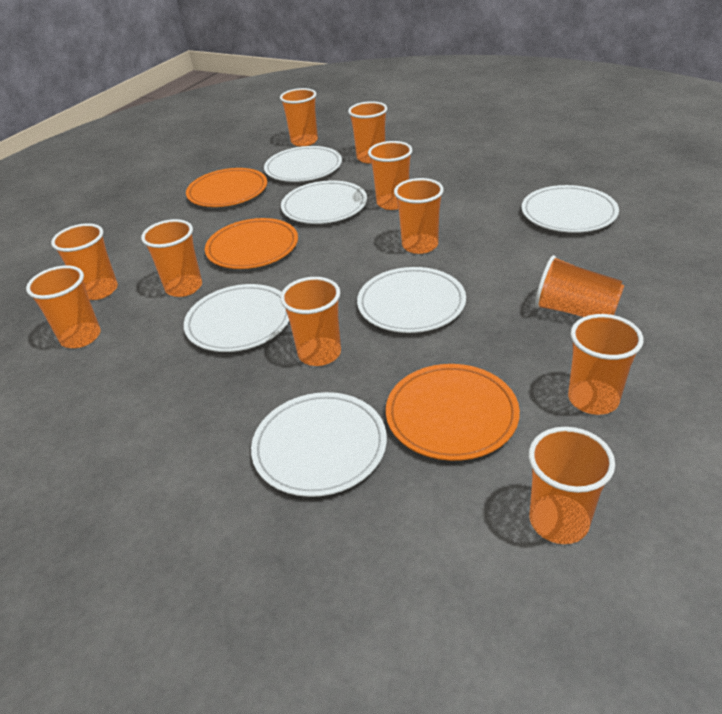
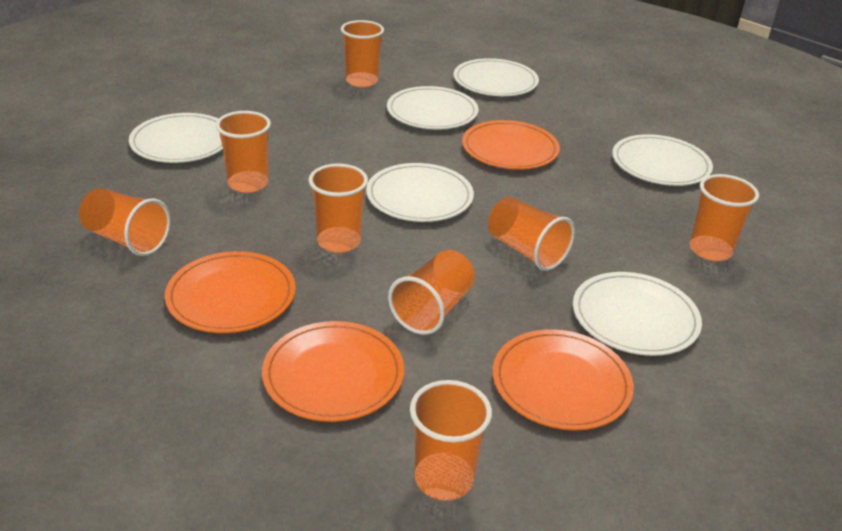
orange cup: [26,265,101,348] [51,223,118,300] [141,219,202,297] [280,88,318,147] [280,277,341,366] [348,101,387,163] [368,141,412,210] [394,178,444,254] [529,427,615,544] [535,255,624,317] [568,314,643,415] = 11 -> [79,188,171,256] [216,111,271,193] [309,163,368,253] [341,20,384,88] [388,250,475,335] [410,380,492,501] [488,197,575,271] [690,174,759,261] = 8
orange plate: [186,168,267,207] [205,218,298,269] [386,364,520,461] = 3 -> [165,251,296,333] [262,321,404,422] [462,120,560,170] [493,329,634,430] = 4

